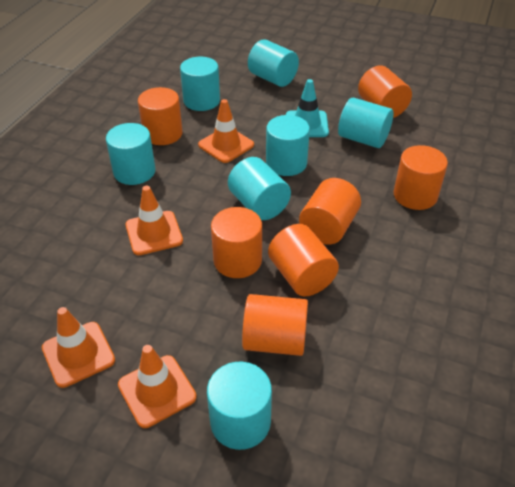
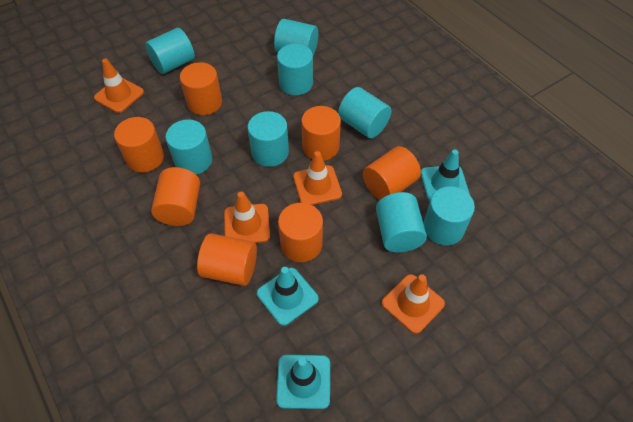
turquoise cylinder: [106,123,156,185] [180,57,220,111] [207,362,272,450] [228,157,291,220] [248,39,299,87] [266,115,310,176] [338,98,393,148] = 7 -> [145,28,195,74] [166,119,212,175] [247,111,289,167] [274,19,318,55] [277,44,313,95] [338,87,391,138] [376,192,427,252] [423,186,475,245] = 8
turquoise traffic cone: [286,79,329,137] = 1 -> [257,267,319,326] [276,355,330,409] [421,149,470,201] = 3

